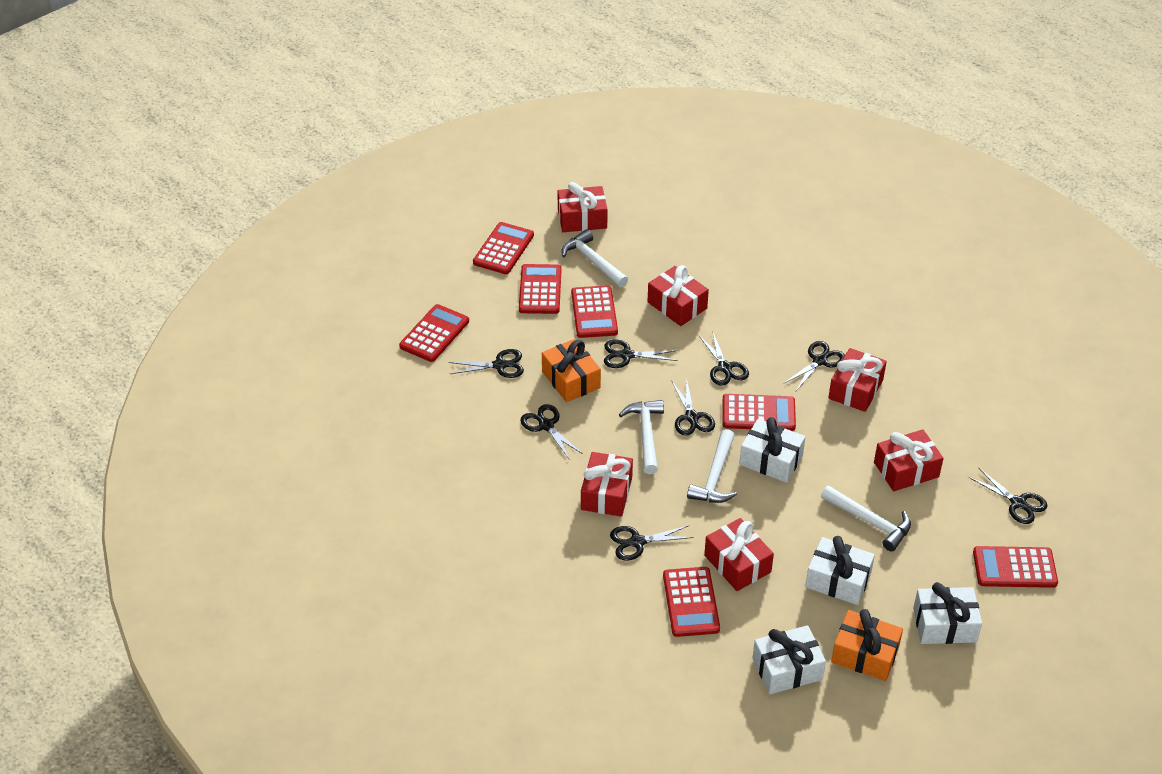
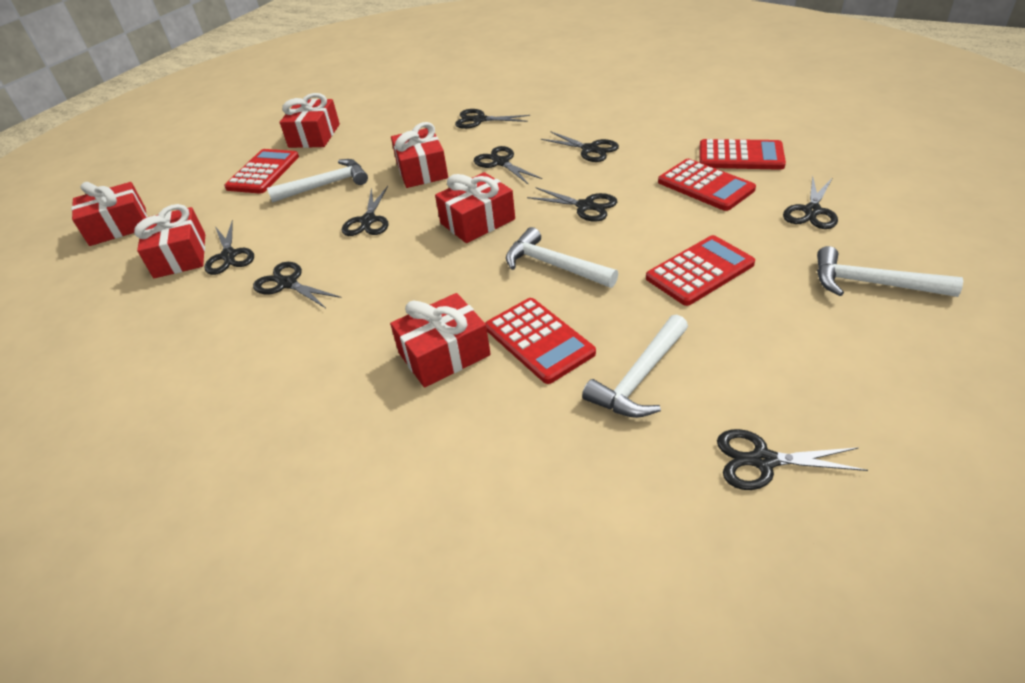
black scissors: [448,349,524,378] [520,404,583,460] [604,340,678,368] [610,525,694,561] [672,378,715,436] [698,331,749,386] [783,341,845,391] [969,468,1048,524] = 8 -> [204,220,254,275] [253,262,342,308] [342,186,388,236] [455,109,530,129] [474,146,542,185] [527,187,617,222] [541,131,619,162] [717,429,868,490] [783,176,838,229] = 9
orange gift: [542,339,601,402] [831,609,903,681] = 2 -> none = 0
red calculator: [399,304,469,362] [473,222,534,274] [519,264,562,314] [571,285,618,338] [663,567,720,637] [723,394,796,431] [973,546,1058,588] = 7 -> [224,149,299,194] [485,298,596,384] [646,235,755,306] [658,159,756,211] [699,139,786,170] = 5
white gift: [739,417,805,483] [752,625,826,694] [805,536,875,605] [913,582,982,644] = 4 -> none = 0

